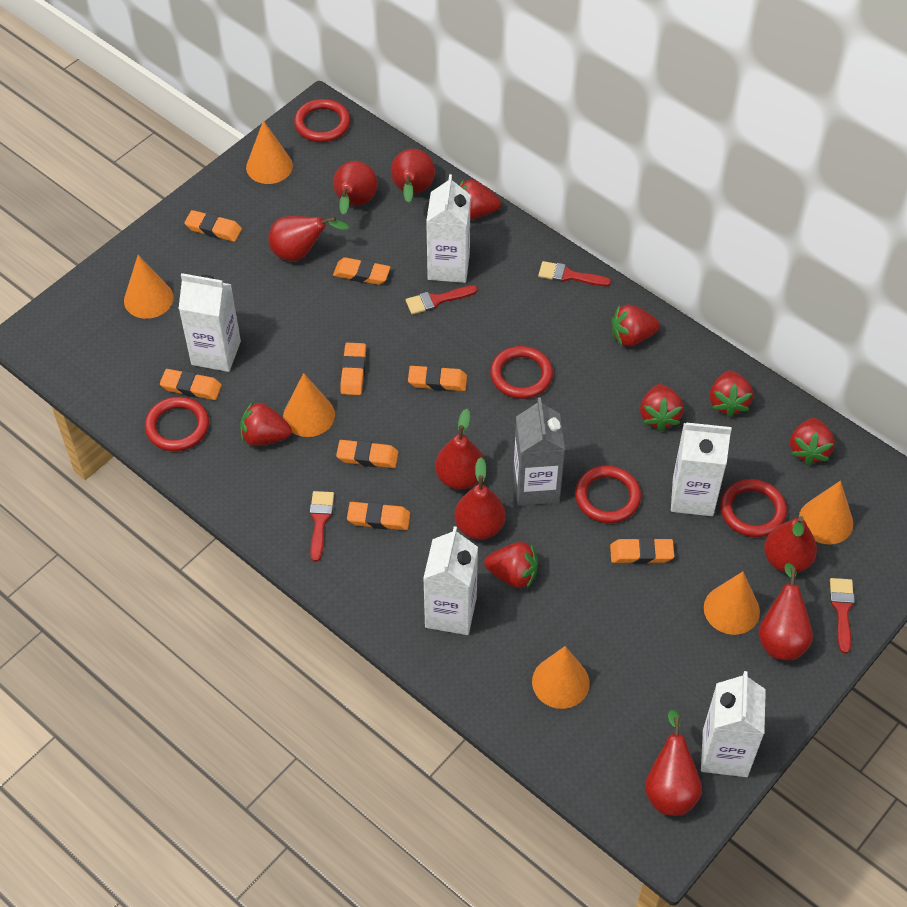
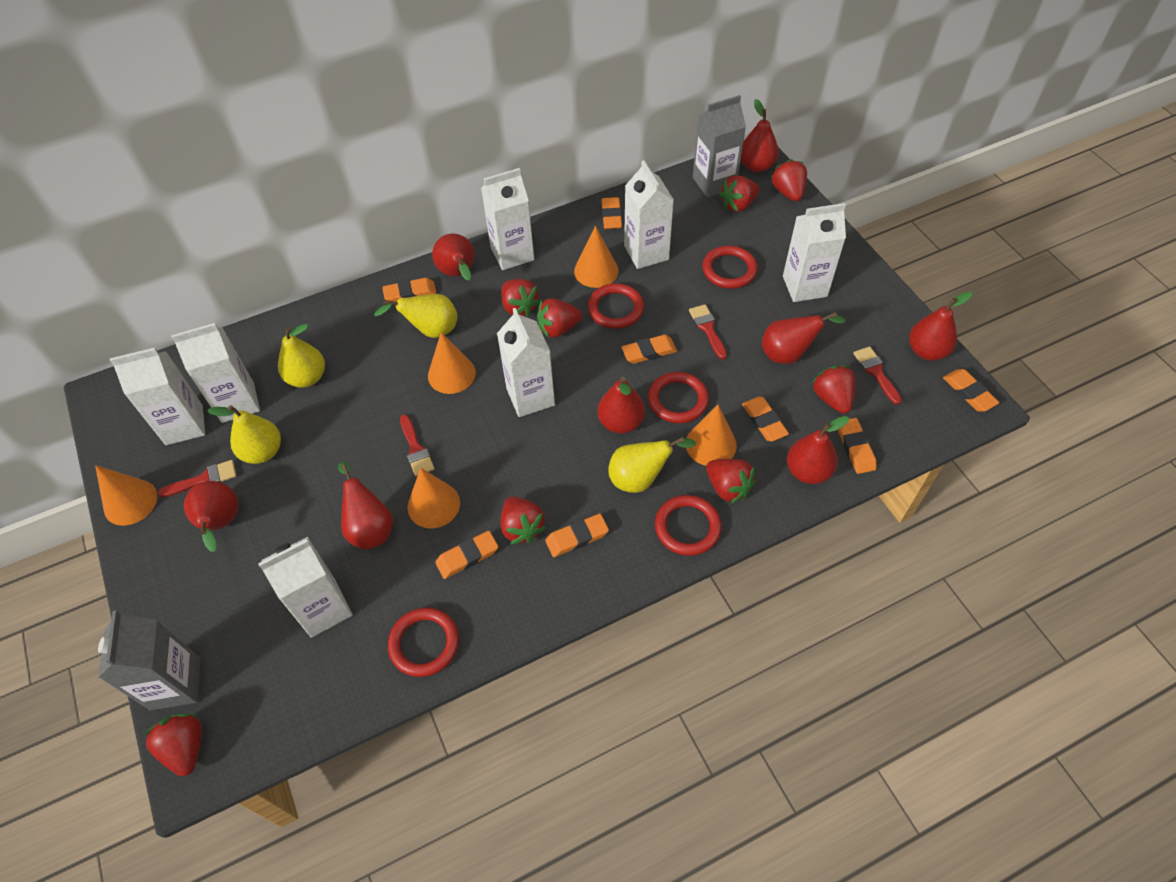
grey carton: [513,397,565,506] = 1 -> [98,611,201,710] [693,95,746,198] = 2
orange cone: [124,255,174,319] [246,120,293,184] [283,373,335,437] [532,646,590,709] [704,572,760,635] [799,481,853,544] = 6 -> [95,465,157,526] [407,468,460,529] [428,332,476,394] [574,226,619,288] [686,405,737,466] = 5
red strawberry: [240,402,292,446] [459,179,501,220] [484,542,538,588] [611,305,660,347] [640,384,684,432] [710,370,753,417] [790,418,835,465] = 7 -> [144,713,202,776] [501,279,540,317] [501,496,546,544] [537,298,582,338] [706,459,756,504] [719,175,759,212] [771,159,807,201] [811,365,855,414] = 8
white carton: [179,273,241,372] [423,526,478,635] [426,174,471,283] [671,422,732,516] [701,671,766,777] = 5 -> [110,348,205,445] [171,323,260,423] [258,537,352,638] [481,168,534,270] [497,308,555,417] [624,160,674,269] [783,203,846,302] = 7
yellow pear: none = 0 -> [207,405,281,464] [278,324,325,388] [374,294,457,338] [608,437,696,493] = 4

